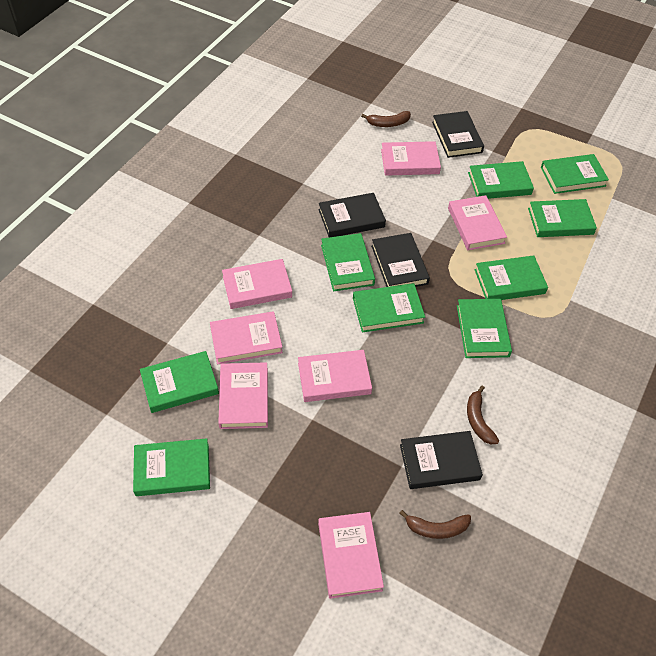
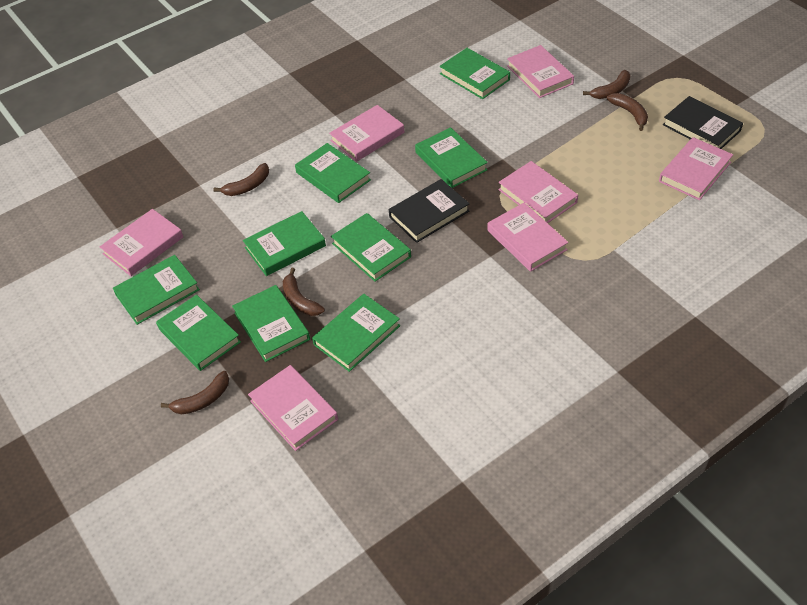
black book: [318,193,386,237] [371,233,430,287] [400,431,483,489] [432,111,484,158] = 4 -> [389,179,470,243] [663,96,743,149] = 2
brown banana: [361,111,411,127] [399,510,471,539] [467,386,499,444] = 3 -> [161,371,229,415] [213,163,269,196] [283,268,325,316] [583,70,630,99] [607,93,648,131] = 5

